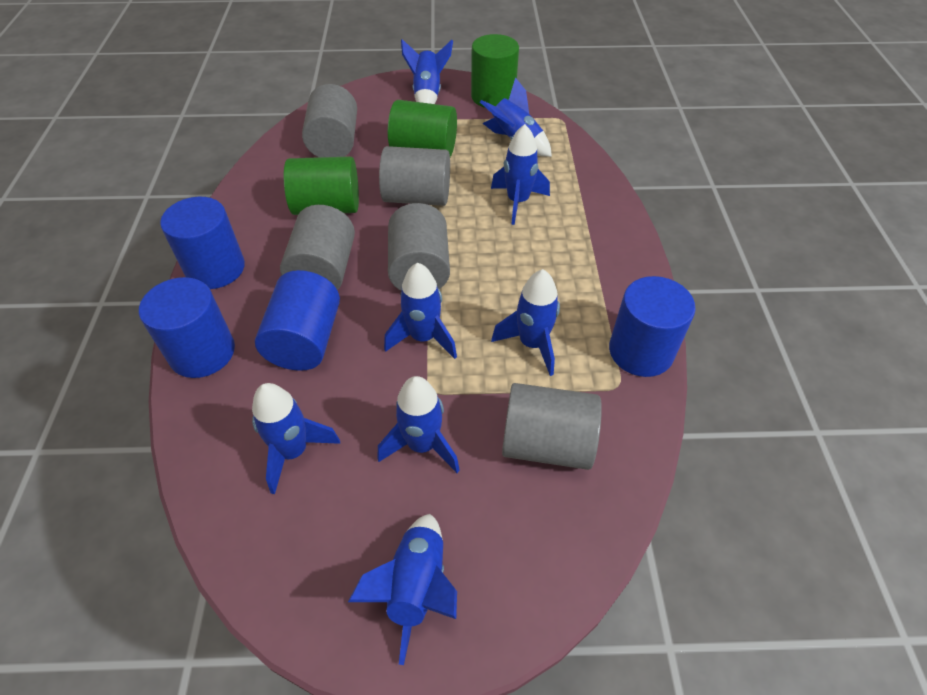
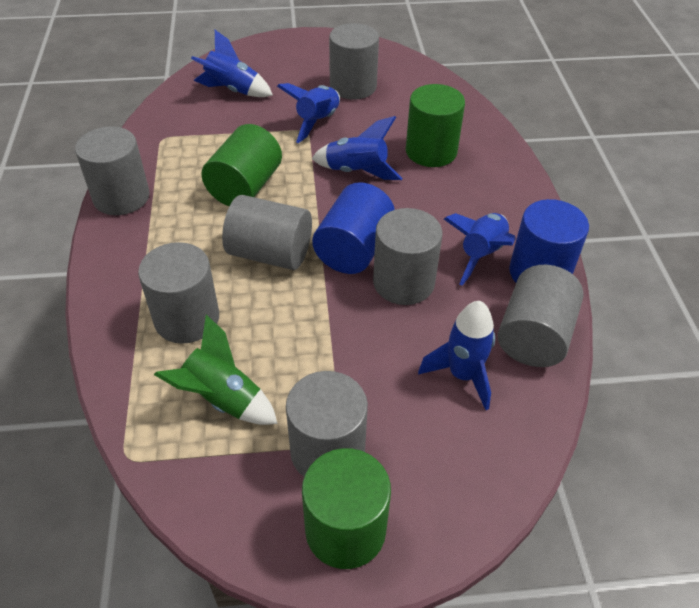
blue cylinder: [139,277,235,378] [160,197,245,289] [255,270,340,371] [609,276,696,377] = 4 -> [312,182,395,274] [509,199,589,283] = 2
blue rocket: [252,383,341,494] [348,514,457,665] [377,376,460,473] [384,262,457,359] [401,39,453,104] [480,77,552,157] [491,124,550,225] [491,269,560,376] = 8 -> [191,30,273,97] [277,83,340,143] [312,116,403,180] [418,301,495,410] [444,213,516,286] = 5
green rocket: none = 0 -> [154,315,277,425] = 1
grey cylinder: [280,205,355,290] [302,84,357,157] [379,146,450,206] [388,203,450,291] [502,383,602,470] = 5 -> [75,127,150,215] [138,242,219,344] [222,195,312,270] [286,371,368,477] [329,23,379,100] [373,208,442,305] [498,265,584,367] = 7

